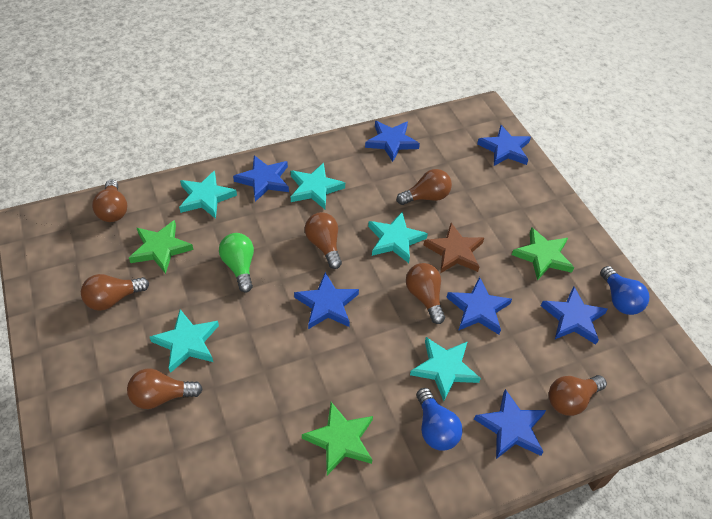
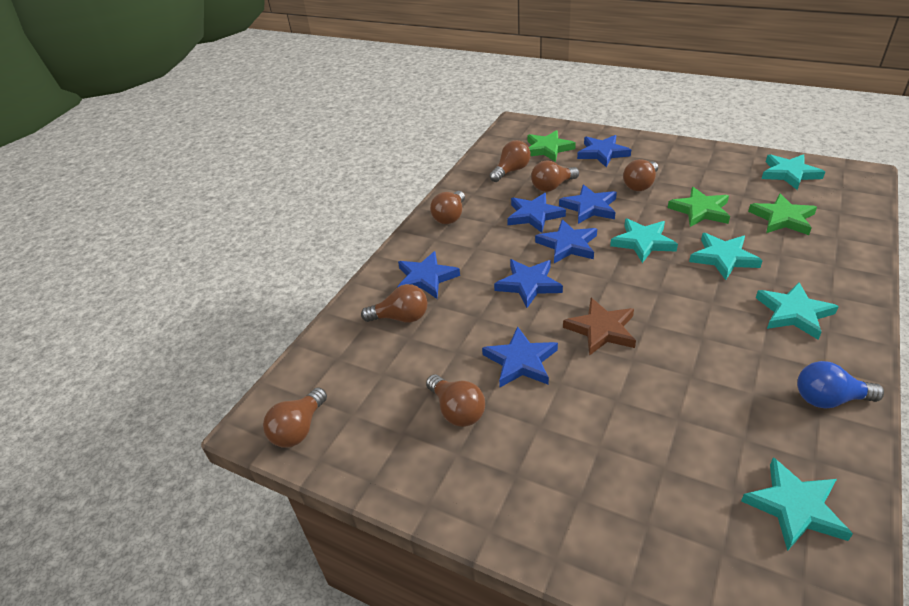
blue light bulb: [416,388,463,451] [600,266,649,315] = 2 -> [797,361,884,409] = 1
green light bulb: [219,233,254,292] = 1 -> none = 0

